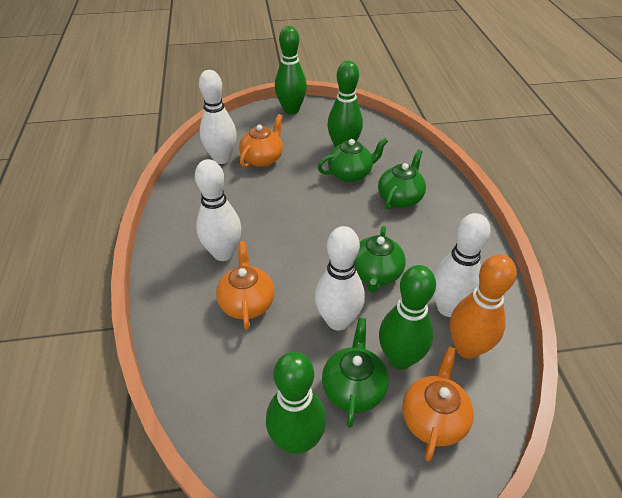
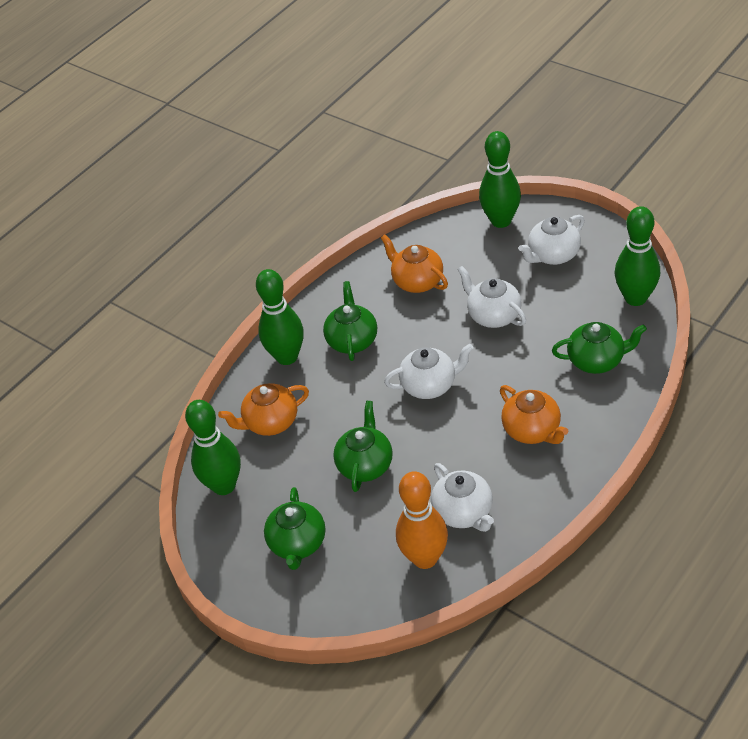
white bowling pin: [195,159,241,261] [199,70,237,164] [315,226,365,331] [433,213,491,317] = 4 -> none = 0
white teapot: none = 0 -> [384,344,474,399] [431,463,494,532] [457,266,526,328] [518,215,585,265] = 4

